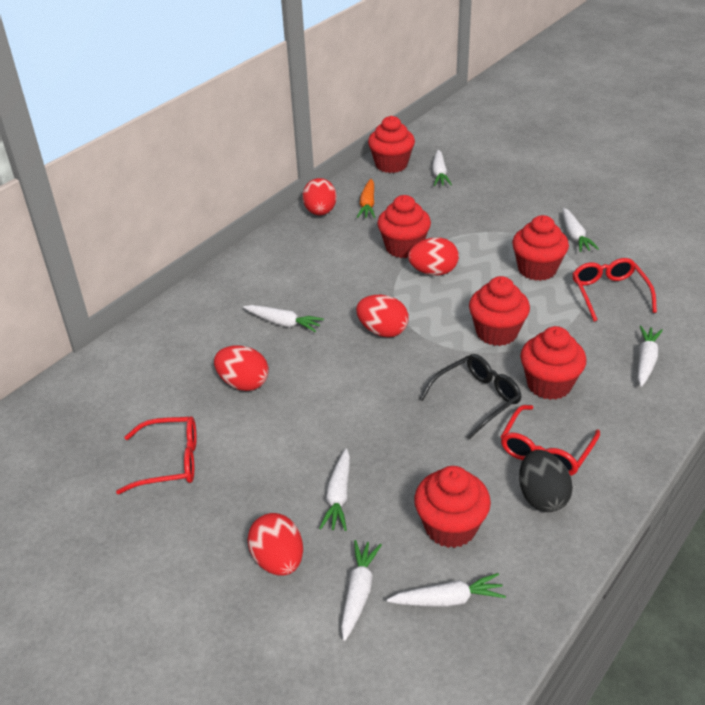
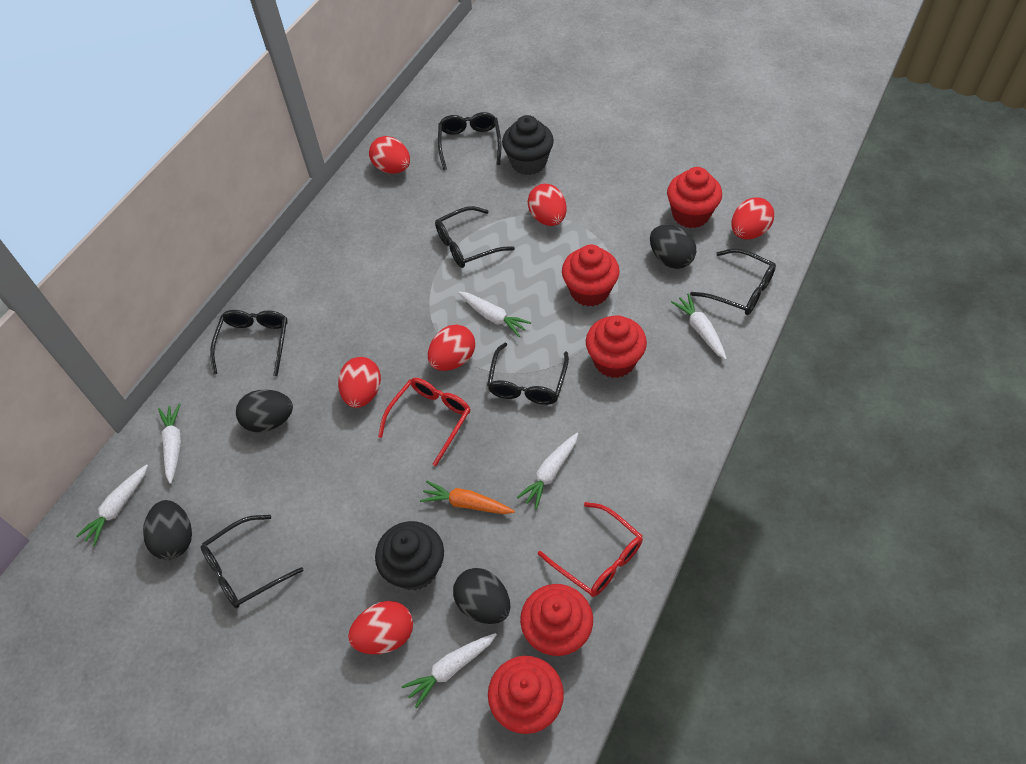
black cupcake: none = 0 -> [375,521,444,591] [502,115,554,175] = 2
black egg: [519,450,573,512] = 1 -> [143,500,192,560] [236,390,293,432] [453,568,510,624] [650,225,696,269] = 4
black glasses: [419,354,522,439] = 1 -> [201,515,303,608] [210,310,288,376] [435,206,515,268] [438,112,501,170] [487,343,569,405] [690,248,776,315] = 6
red cupcake: [368,116,415,173] [377,195,431,258] [414,466,491,548] [469,276,530,346] [512,215,569,281] [520,326,586,400] = 6 -> [488,656,564,734] [520,584,593,656] [562,245,620,306] [586,315,647,378] [667,167,722,228] = 5
red egg: [214,346,269,391] [247,513,303,576] [302,178,337,215] [356,295,409,337] [408,237,459,275] = 5 -> [338,357,381,408] [348,601,413,654] [369,136,410,174] [428,325,475,371] [528,184,567,226] [732,197,774,239] = 6
red glasses: [116,416,197,494] [501,405,600,476] [572,258,657,322] = 3 -> [378,378,471,466] [538,502,643,597] = 2
white carrot: [243,305,324,332] [319,448,350,531] [341,540,382,641] [387,573,506,607] [432,150,452,186] [563,208,599,252] [638,326,663,387] = 7 -> [76,464,148,546] [158,404,181,484] [401,633,497,708] [458,292,531,337] [516,433,578,509] [671,294,727,360] = 6

